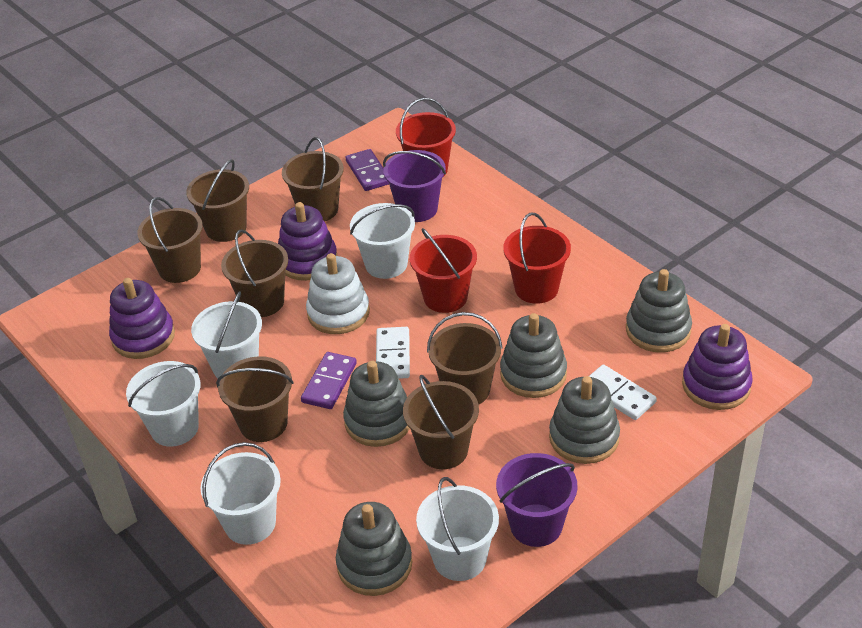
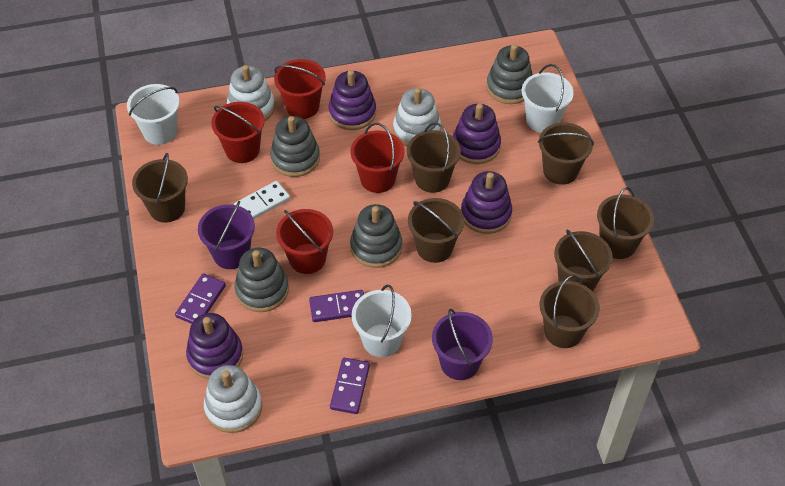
grey stacking toy: [336,502,412,596] [343,361,410,447] [500,313,567,398] [549,376,620,464] [626,269,692,353] = 5 -> [234,248,289,312] [270,116,320,177] [350,204,402,268] [486,44,532,104] = 4
purple domino: [301,352,357,409] [346,149,389,191] = 2 -> [175,274,226,324] [309,290,364,322] [330,358,370,414] = 3
purple stacking toy: [109,278,175,359] [278,202,337,281] [682,324,753,410] = 3 -> [186,313,243,379] [328,70,376,130] [453,104,501,164] [461,171,512,234] = 4
red bucket: [396,98,456,177] [410,228,477,313] [503,213,571,304] = 3 -> [211,102,265,163] [274,59,326,119] [276,209,333,274] [351,123,404,193] = 4
white bucket: [126,361,201,447] [191,291,262,378] [201,442,281,545] [350,203,415,279] [416,477,499,581] = 5 -> [127,84,180,145] [352,285,412,357] [522,64,574,133] = 3
white domino: [376,327,410,379] [589,365,657,420] = 2 -> [234,181,290,219] = 1
white stacking toy: [306,253,370,334] = 1 -> [204,365,262,433] [227,65,275,121] [393,88,441,146] = 3

